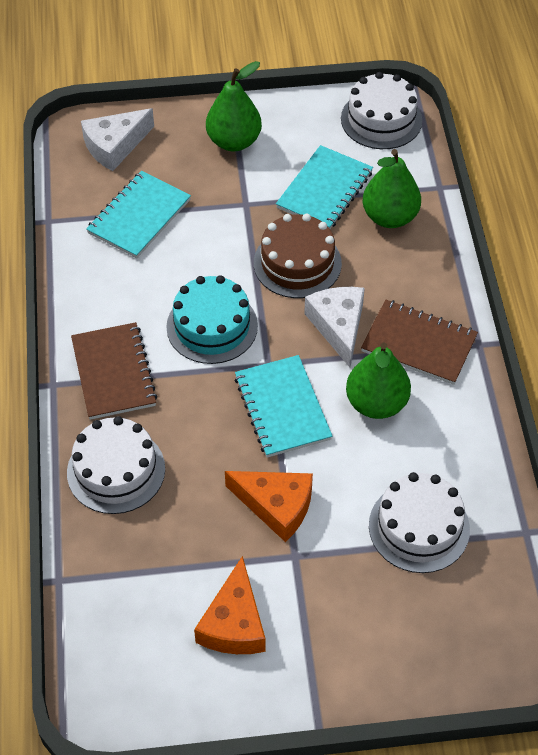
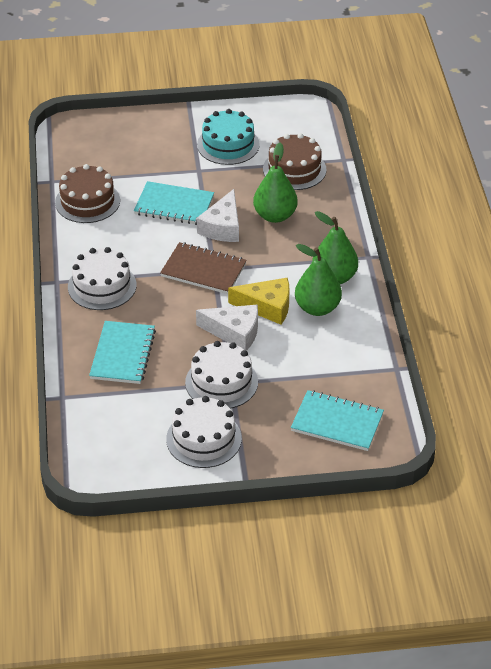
brown cake: [254,213,342,298] = 1 -> [55,164,120,223] [263,133,326,190] = 2
brown notebook: [71,322,158,420] [361,300,478,385] = 2 -> [160,242,247,294] = 1
orange cheese: [194,556,266,654] [225,471,313,542] = 2 -> none = 0
yellow cheese: none = 0 -> [228,278,289,325] = 1

